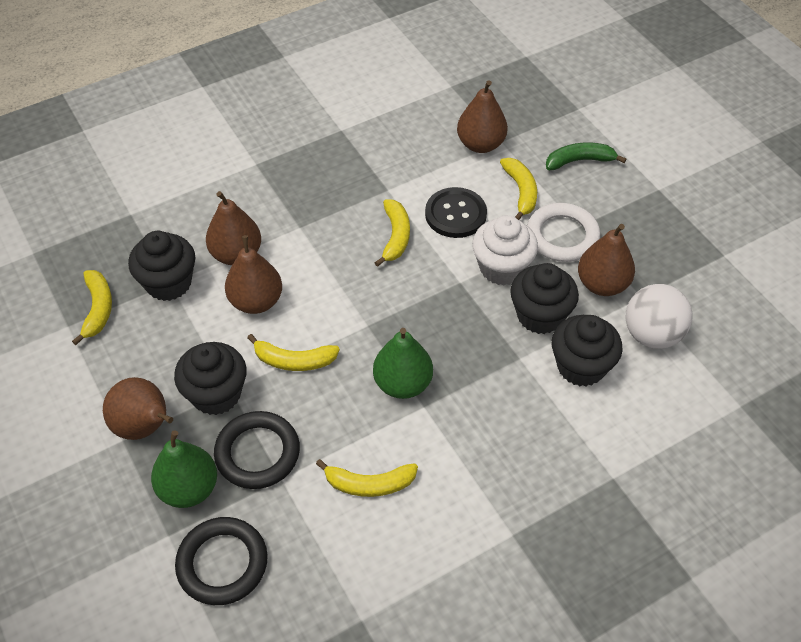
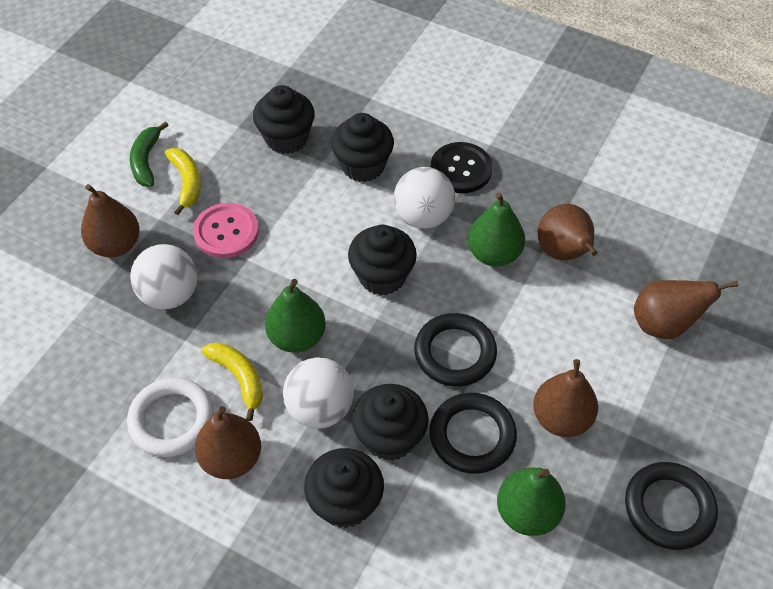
black cupcake: [128,231,195,301] [174,342,247,415] [510,263,579,334] [552,315,622,387] = 4 -> [253,85,315,154] [304,448,384,528] [331,113,394,182] [348,224,417,296] [352,384,429,461] = 5
black ring: [175,517,268,605] [214,411,300,489] = 2 -> [414,313,497,386] [429,393,517,474] [625,462,718,550] = 3
green pear: [151,430,217,508] [373,328,433,399] = 2 -> [265,279,326,353] [468,192,525,267] [497,468,566,536] = 3
pink button: none = 0 -> [193,203,259,258] = 1
white ball: [626,284,693,349] = 1 -> [130,244,197,310] [283,357,354,429] [393,167,455,229] = 3
white cupcake: [472,215,538,286] = 1 -> none = 0
yellow banana: [72,270,112,345] [247,334,340,371] [316,459,418,497] [375,199,410,267] [500,158,537,220] = 5 -> [165,148,201,215] [201,343,263,421] = 2

